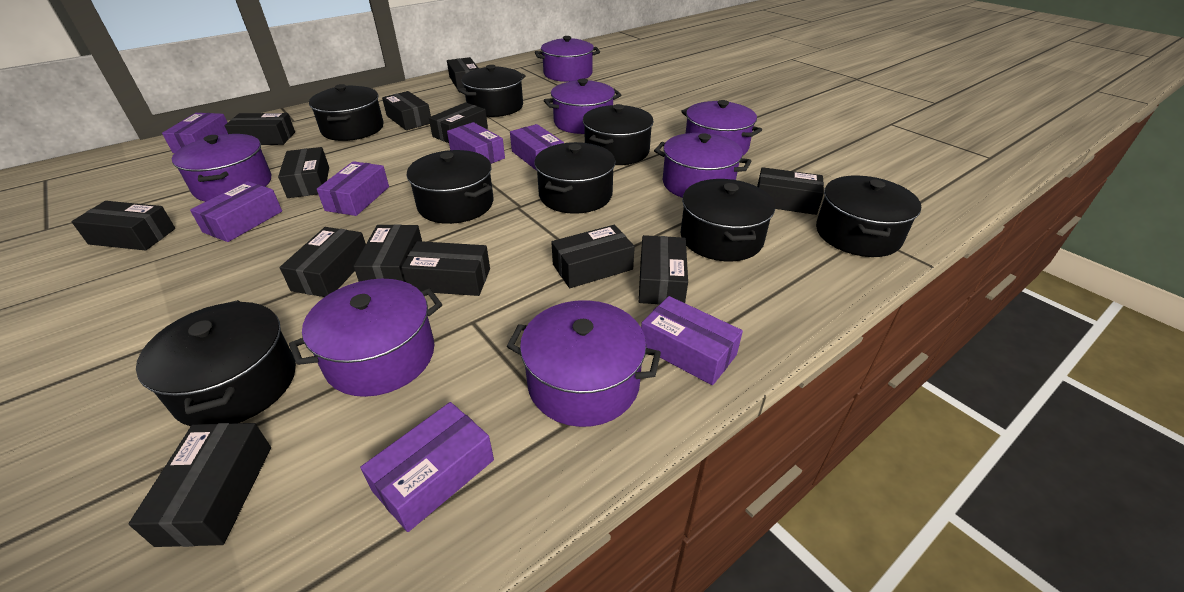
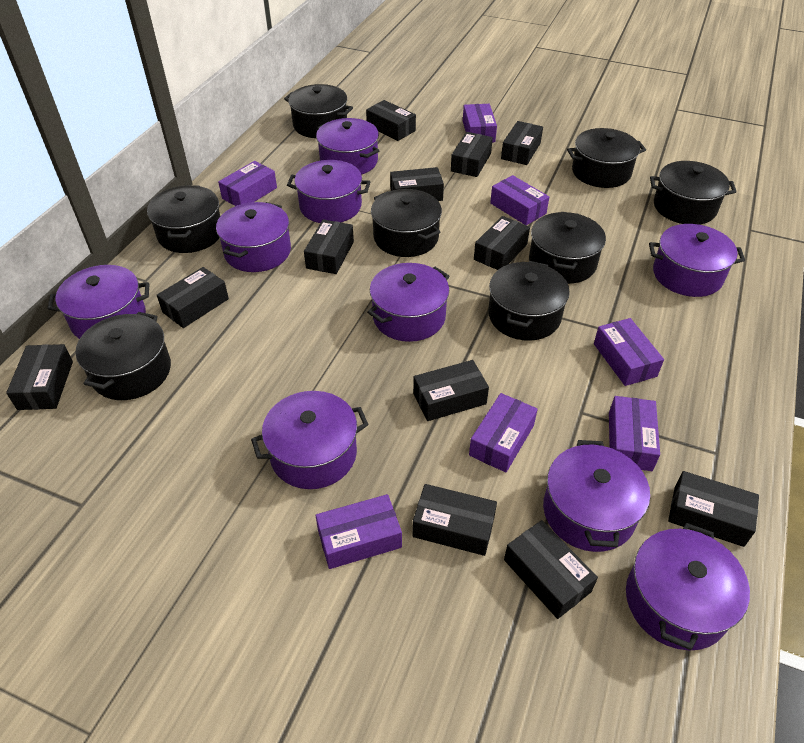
black box: [71,201,175,251] [129,423,271,547] [225,113,295,145] [278,147,329,198] [280,227,366,297] [353,224,422,282] [382,91,431,130] [401,241,490,296] [429,103,488,143] [447,57,479,90] [551,225,635,288] [639,235,688,305] [757,167,824,215] = 13 -> [6,344,73,410] [157,267,229,328] [304,219,354,274] [366,100,416,141] [390,167,444,201] [412,484,497,556] [413,360,489,421] [451,132,493,177] [474,216,530,270] [501,121,543,165] [504,520,598,619] [668,471,759,547] = 12
purple pot: [172,134,271,202] [289,279,442,397] [507,300,661,427] [535,36,600,82] [544,79,621,134] [654,133,751,198] [681,100,762,155] = 7 -> [48,265,149,339] [216,202,291,272] [251,391,369,489] [287,160,370,223] [316,118,379,175] [367,263,449,342] [543,440,650,552] [626,523,750,650] [649,224,745,297] = 9

